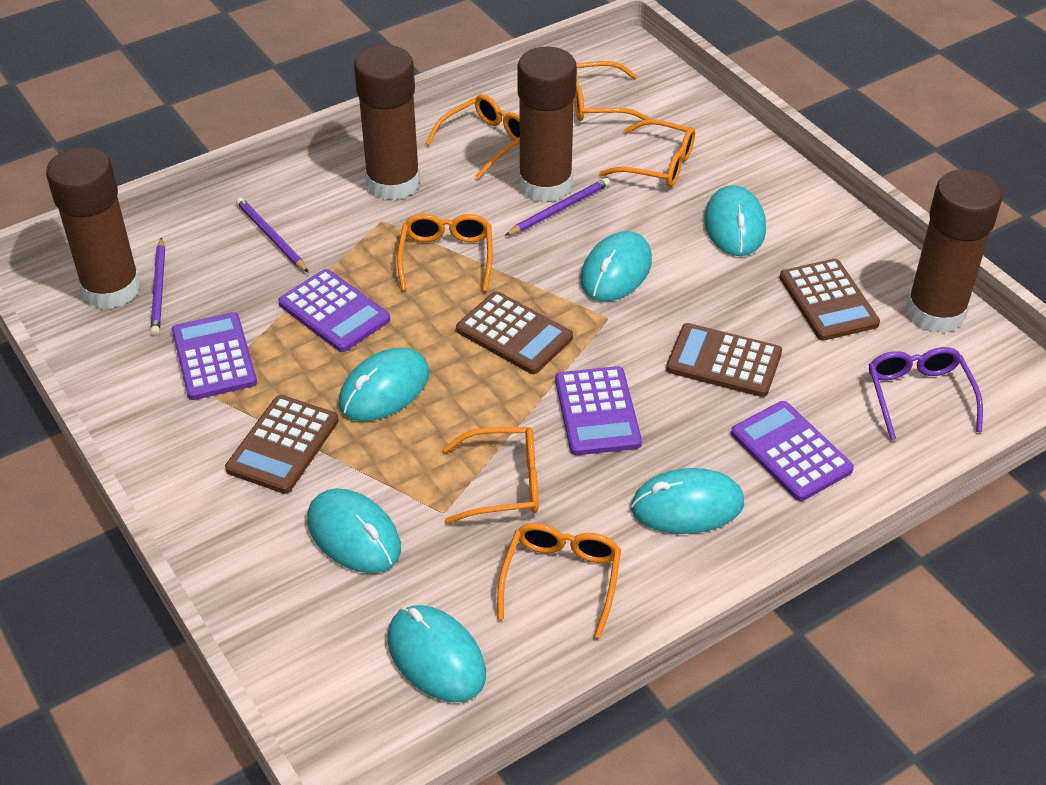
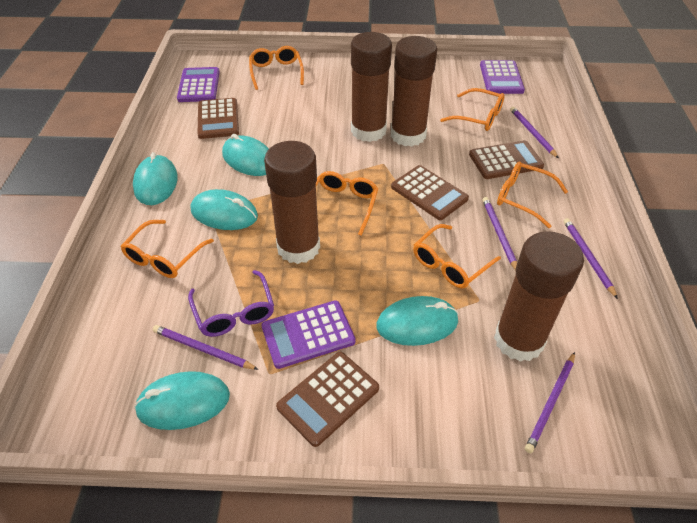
purple calculator: [172,312,257,400] [278,269,390,352] [555,366,642,455] [731,401,854,501] = 4 -> [177,67,219,102] [261,300,356,369] [480,60,525,94] = 3
purple pencil: [150,237,165,336] [236,197,309,273] [505,178,610,236] = 3 -> [153,325,259,370] [483,197,517,270] [510,107,559,158] [525,352,575,453] [564,218,618,299] = 5
turquoise mouse: [307,488,401,573] [338,347,430,421] [387,605,486,703] [580,231,652,301] [631,468,744,534] [704,185,766,256] = 6 -> [133,152,178,205] [134,371,230,430] [191,189,258,230] [222,134,269,176] [377,296,459,346] = 5

